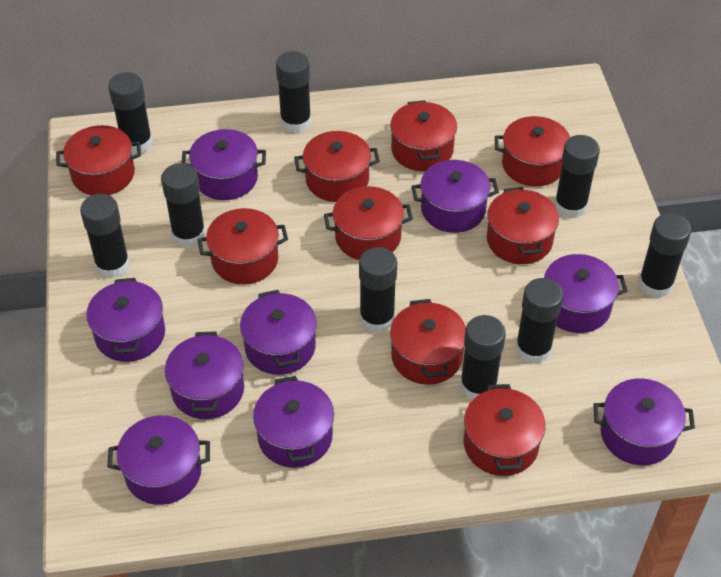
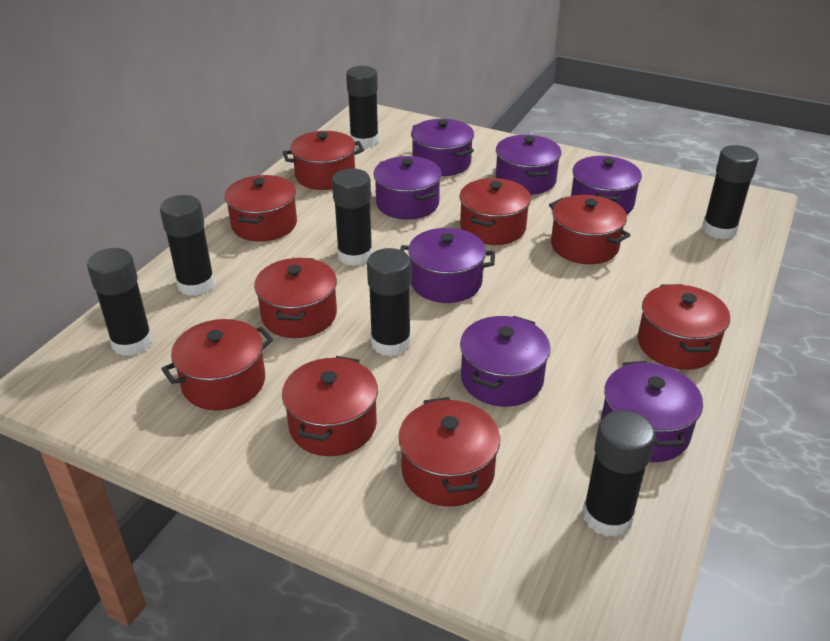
black glue stick: [80,194,130,278] [108,72,153,154] [161,163,206,247] [276,51,311,133] [359,247,397,333] [460,315,506,400] [515,278,563,364] [554,135,600,218] [638,213,691,298] = 9 -> [87,248,153,356] [160,195,215,296] [332,169,373,266] [346,66,379,148] [367,248,411,356] [582,410,655,537] [702,145,758,239] = 7
purple pot: [86,278,165,362] [107,415,210,505] [165,331,244,419] [181,129,266,200] [240,290,317,375] [253,376,334,468] [411,160,499,233] [544,254,628,333] [593,378,695,465] = 9 -> [373,156,442,220] [400,228,495,303] [411,119,474,176] [460,316,550,407] [496,135,561,195] [571,156,642,215] [601,361,703,462] = 7

